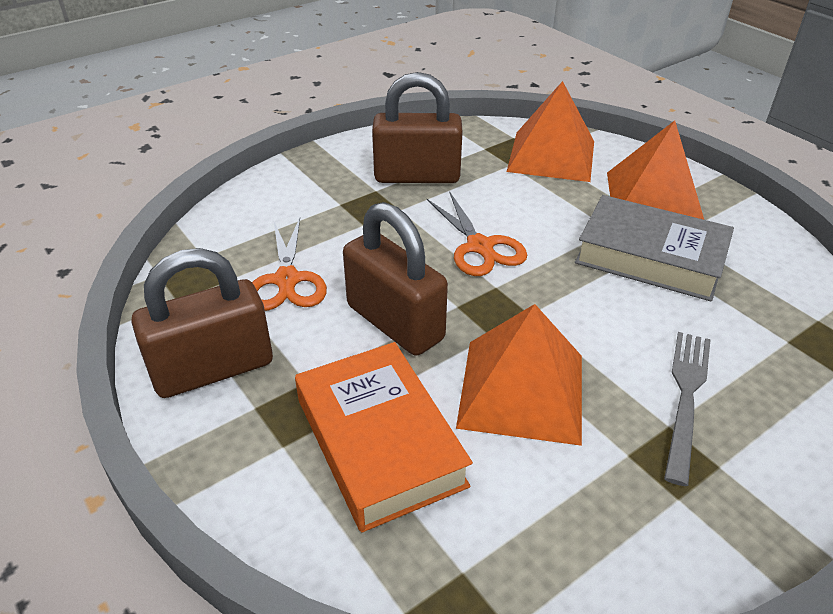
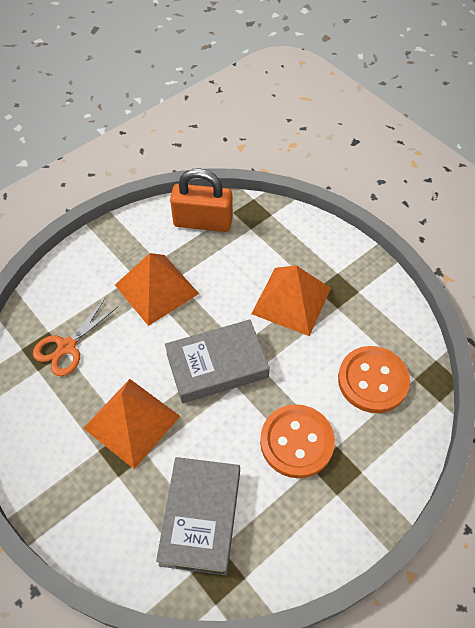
brown padlock: [131,248,273,398] [343,202,448,356] [372,72,463,183] = 3 -> none = 0
grey book: [575,195,734,301] = 1 -> [156,457,240,575] [165,320,270,403] = 2
grey fork: [664,332,711,486] = 1 -> none = 0
orange book: [295,342,473,533] = 1 -> none = 0
orange button: none = 0 -> [260,404,335,478] [338,346,410,413] = 2
orange padlock: none = 0 -> [170,168,233,232] = 1
orange scissors: [252,218,327,311] [427,191,527,276] = 2 -> [33,299,118,376] = 1

